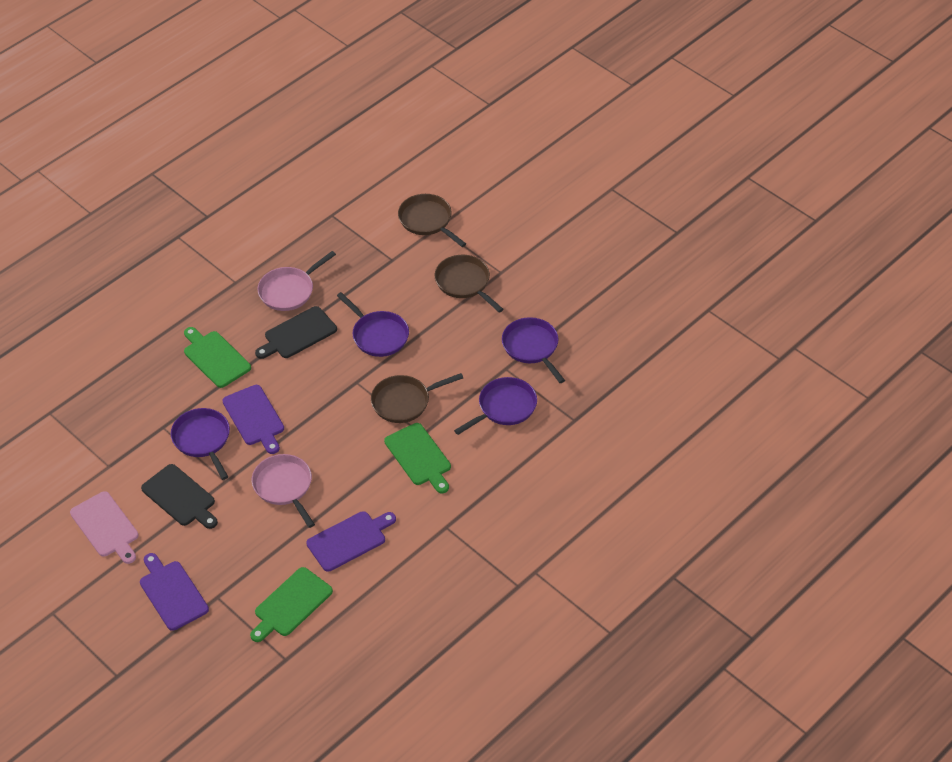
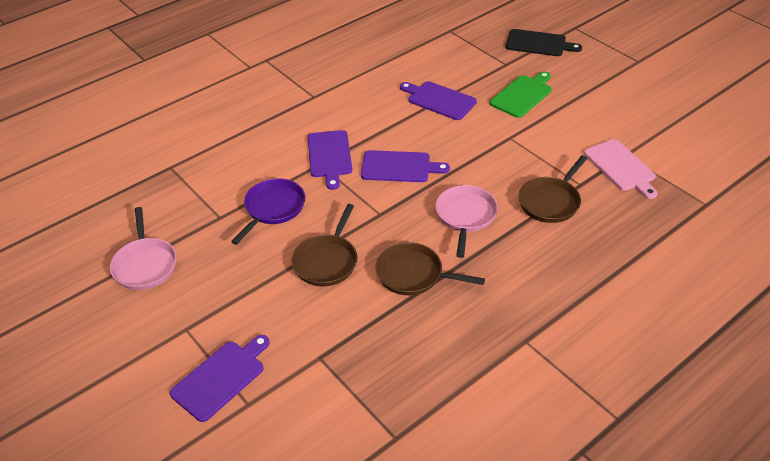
black cutting board: [141,464,218,529] [255,306,337,359] = 2 -> [505,29,582,56] = 1
green cutting board: [184,327,251,388] [250,567,333,642] [384,423,451,493] = 3 -> [490,71,552,118] = 1
purple cutting board: [140,553,209,631] [222,385,284,454] [306,511,396,572] = 3 -> [170,335,270,422] [307,130,352,190] [361,150,450,182] [400,81,477,120] = 4
purple pan: [171,408,230,480] [337,292,409,357] [454,377,537,435] [502,317,565,383] = 4 -> [231,179,305,245] = 1

